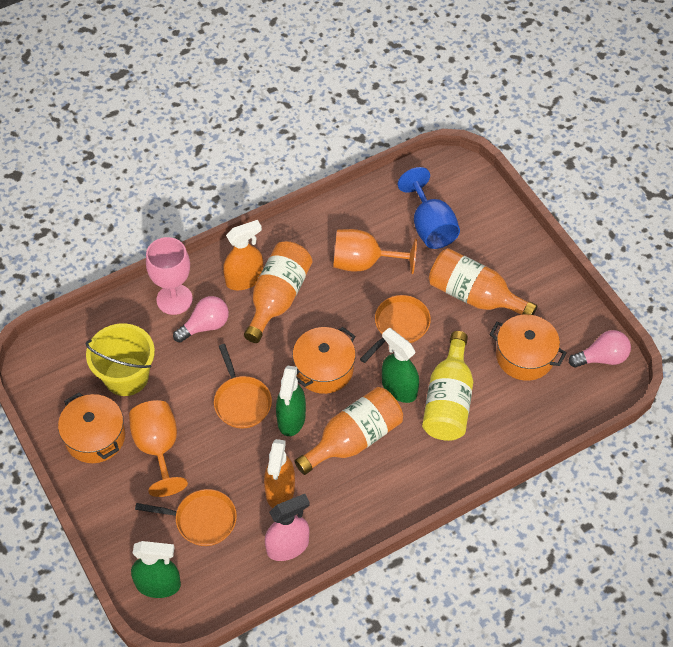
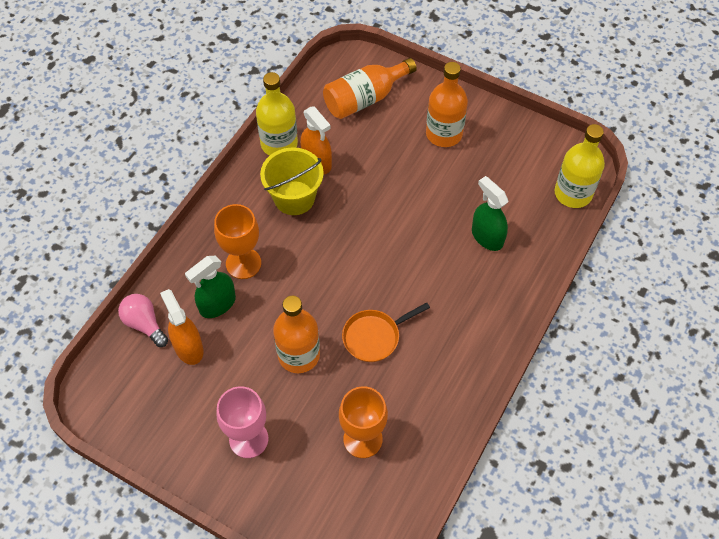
blue goblet: [398,167,460,249] = 1 -> none = 0
green spray bottle: [131,541,181,598] [276,366,306,436] [382,328,419,403] = 3 -> [185,256,236,318] [472,176,508,251] = 2
orange pan: [135,489,237,546] [214,344,272,429] [360,295,431,363] = 3 -> [342,302,430,362] = 1
orange pot: [58,392,125,463] [292,327,356,394] [489,315,567,381] = 3 -> none = 0
pink light bulb: [173,296,229,343] [569,330,631,368] = 2 -> [118,294,168,347] = 1
pink spray bottle: [265,494,310,561] = 1 -> none = 0
yellow bottle: [422,331,473,441] = 1 -> [256,72,298,156] [555,124,605,208] = 2

